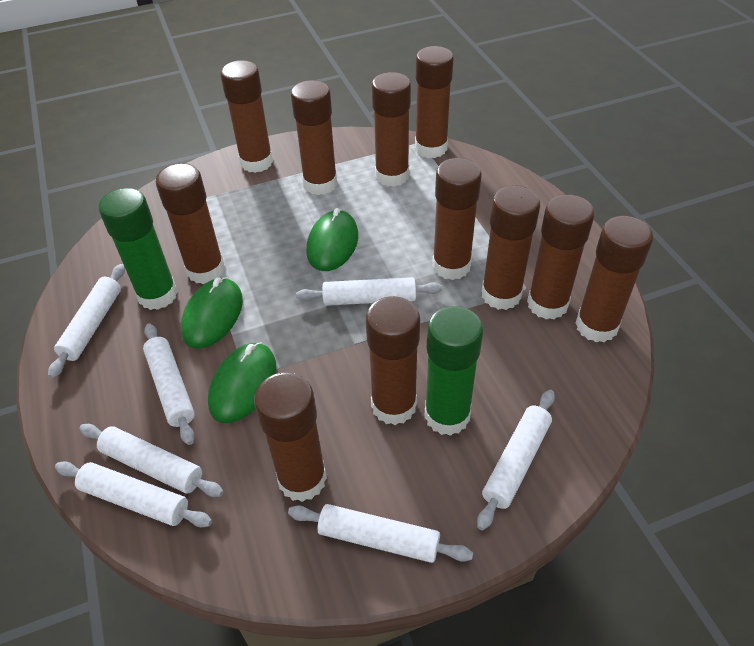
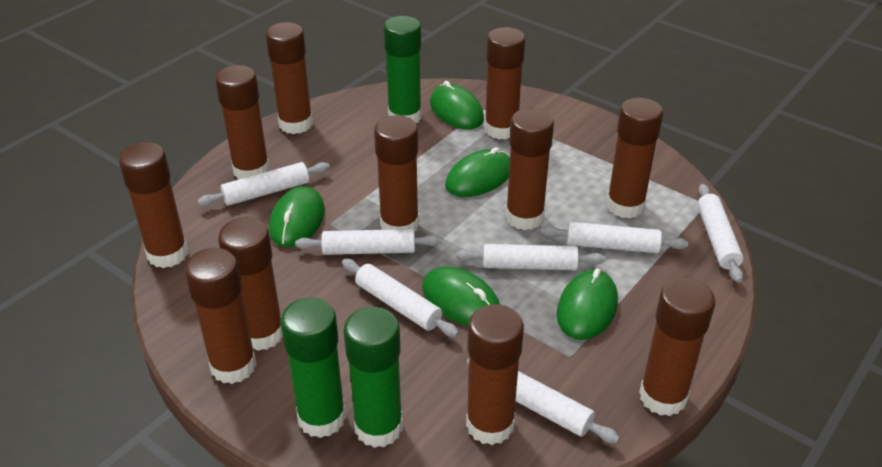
green glue stick: [99,188,178,310] [424,306,483,436] = 2 -> [281,298,346,438] [344,307,403,448] [383,16,422,123] = 3
green mouse: [181,277,243,348] [208,342,276,423] [306,208,358,271] = 3 -> [269,186,325,247] [422,266,500,326] [430,81,484,130] [445,147,510,197] [557,268,618,340] = 5

